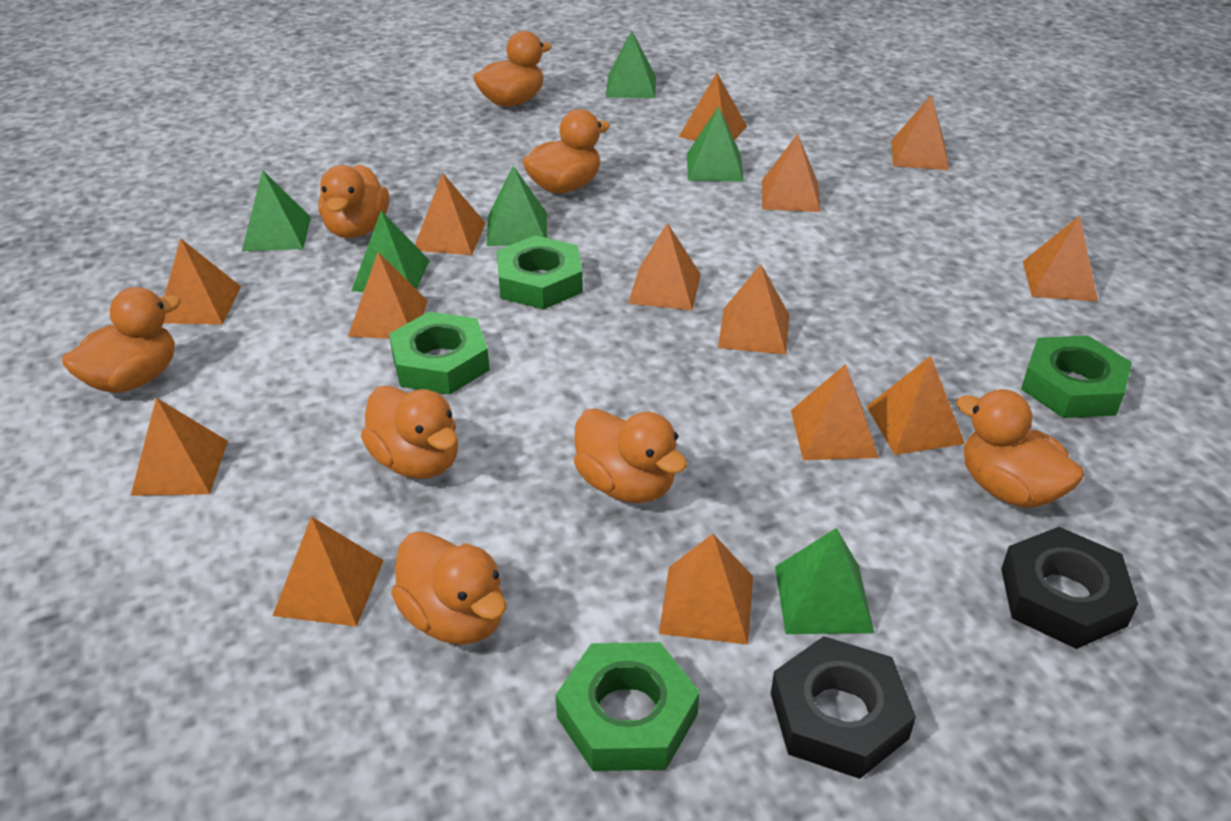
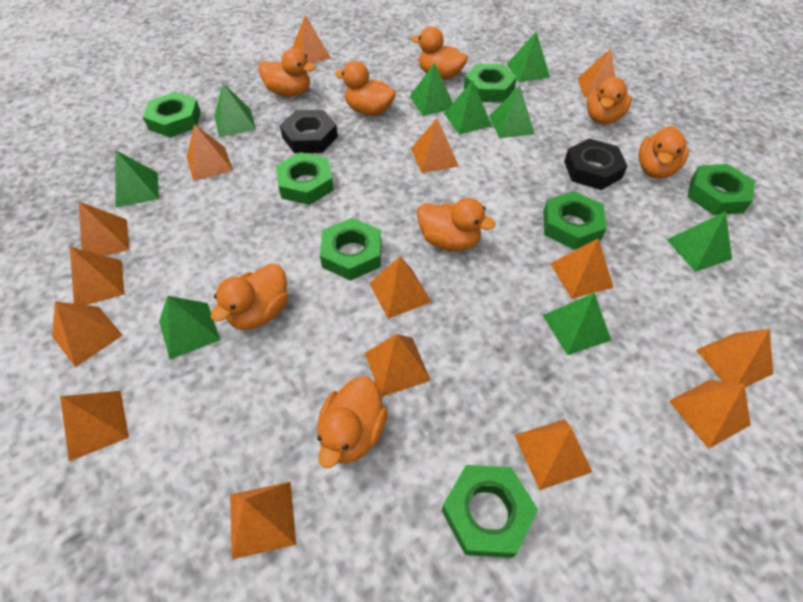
green nut: [389,311,490,395] [497,235,583,309] [556,642,700,771] [1021,336,1132,418] = 4 -> [143,92,201,137] [276,152,334,205] [320,218,381,281] [442,465,538,558] [464,64,517,102] [543,191,607,250] [688,164,755,215] = 7
green pyramid: [242,170,311,252] [352,211,430,292] [487,166,547,246] [606,30,656,98] [687,107,744,182] [775,528,874,634] = 6 -> [115,150,159,207] [159,296,220,359] [214,83,256,137] [410,63,453,116] [444,80,492,134] [489,85,535,138] [506,32,550,82] [542,293,611,355] [667,211,732,272] = 9
orange pyramid: [131,398,228,496] [164,238,241,325] [273,516,384,627] [348,252,428,339] [415,173,485,255] [628,223,701,311] [659,534,753,645] [679,73,747,141] [718,264,789,355] [762,134,820,212] [791,364,879,460] [866,356,965,455] [891,95,949,170] [1023,216,1098,302] = 14 -> [52,301,123,367] [60,391,129,461] [70,247,124,305] [79,202,129,256] [186,124,233,181] [230,482,296,559] [292,15,331,63] [365,334,431,397] [369,256,431,319] [411,118,459,173] [514,419,592,490] [550,239,614,299] [578,49,616,98] [669,380,751,449] [696,329,773,387] = 15

